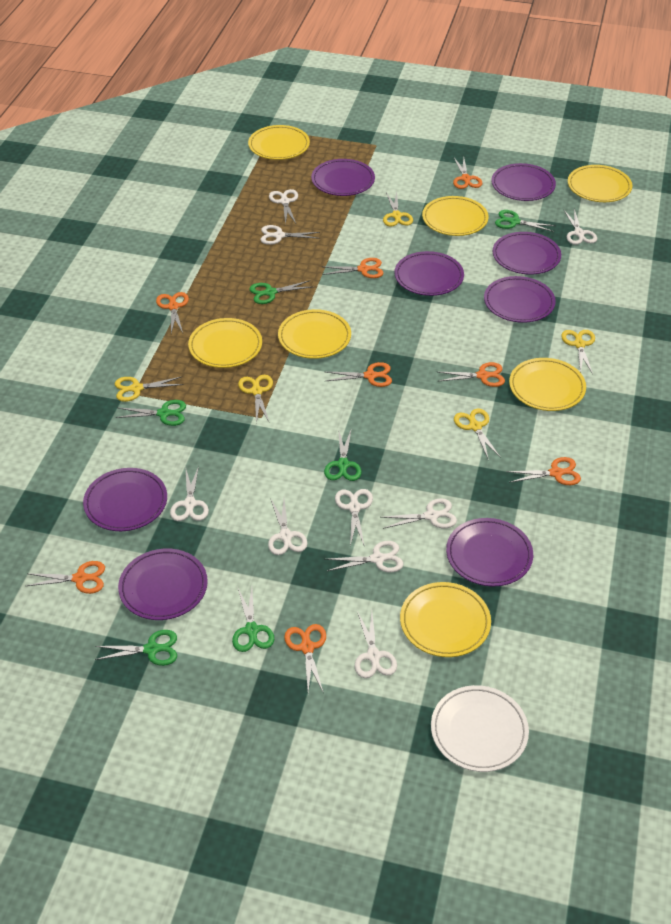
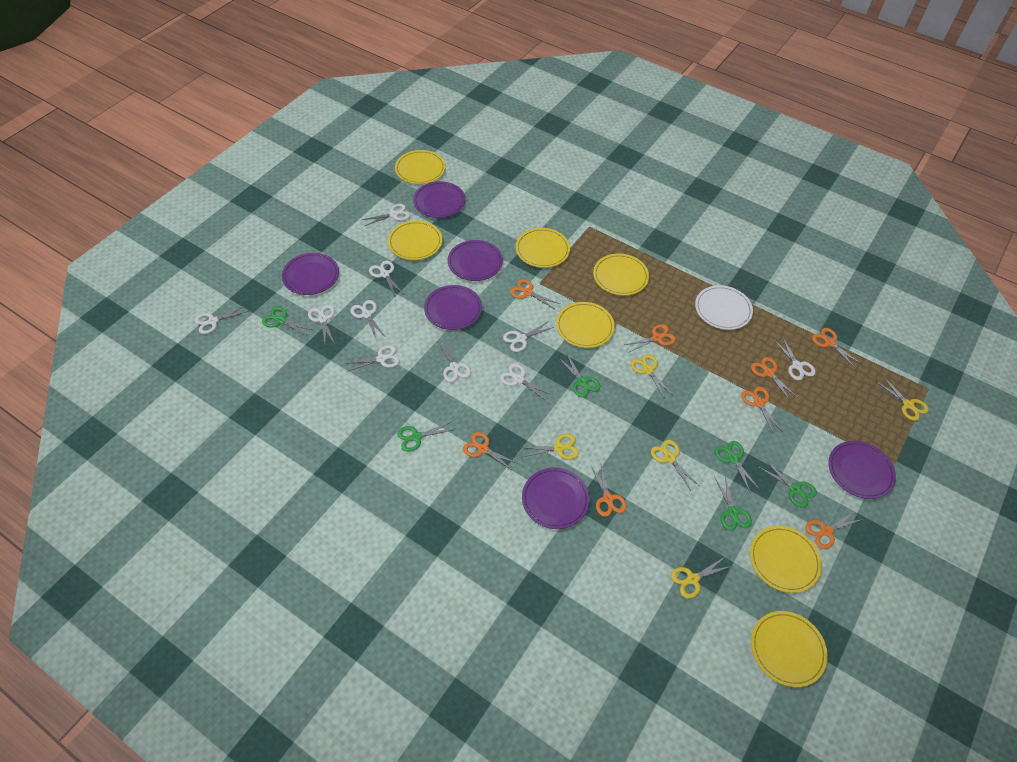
purple plate: [83,468,167,531] [118,549,208,620] [311,159,375,196] [394,251,464,296] [446,518,533,586] [484,276,556,323] [491,163,556,201] [493,232,561,274] = 8 -> [282,253,339,295] [413,181,466,218] [424,285,482,330] [448,240,503,281] [522,468,590,529] [829,441,896,499] = 6
white scissors: [170,466,209,521] [261,225,320,245] [268,498,308,555] [269,189,298,224] [325,541,404,572] [335,489,373,546] [355,611,397,678] [381,498,457,529] [563,209,597,245] = 9 -> [195,305,249,334] [308,305,335,344] [344,345,400,372] [351,300,385,338] [362,204,410,226] [369,261,403,298] [437,340,471,382] [500,364,552,401] [503,321,554,352] [774,337,816,380] = 10

